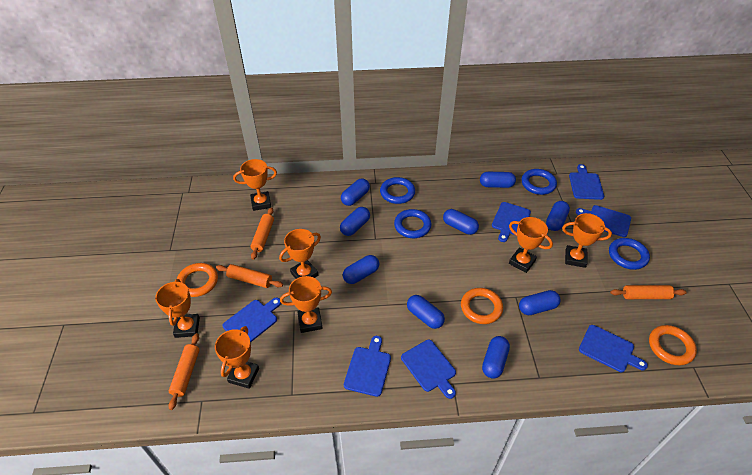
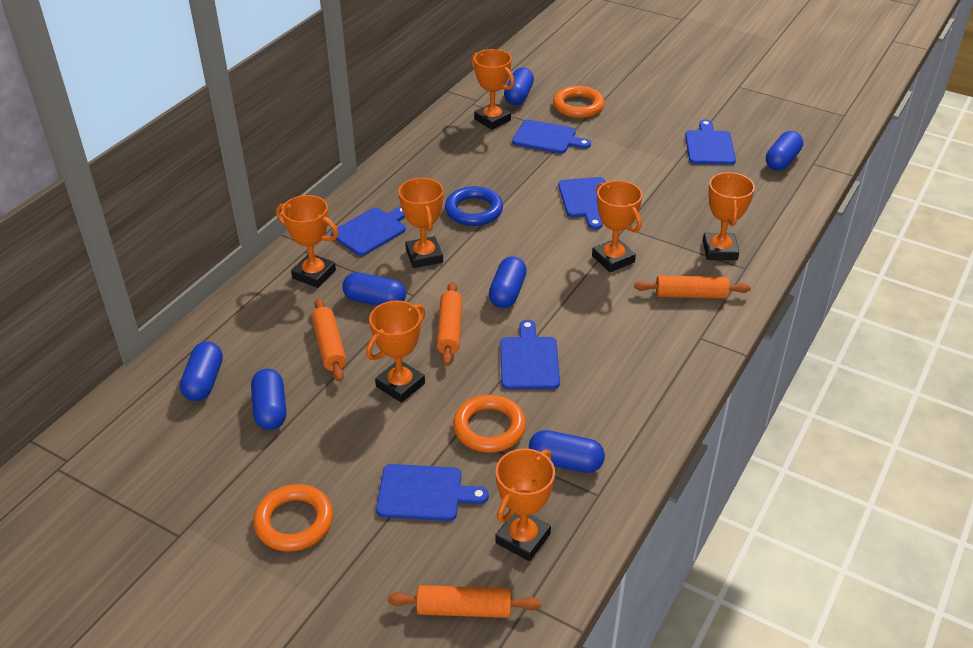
blue capsule: [340,207,370,236] [341,179,370,206] [343,255,379,284] [407,295,445,329] [443,209,479,235] [480,172,516,188] [482,336,510,379] [519,290,561,315] [546,201,570,231] = 9 -> [180,342,223,401] [251,369,286,430] [342,272,406,306] [489,256,527,308] [504,68,534,105] [529,430,605,473] [766,131,803,171] = 7
blue cutting board: [223,298,281,343] [344,336,391,397] [401,340,456,399] [492,202,531,242] [569,164,604,200] [576,205,631,237] [579,325,648,372] = 7 -> [331,206,406,256] [376,464,489,521] [500,320,560,390] [512,120,591,154] [558,177,606,230] [685,119,736,165] = 6
blue ring: [380,177,415,204] [394,209,431,238] [521,169,557,195] [609,238,650,270] = 4 -> [445,186,503,226] = 1

